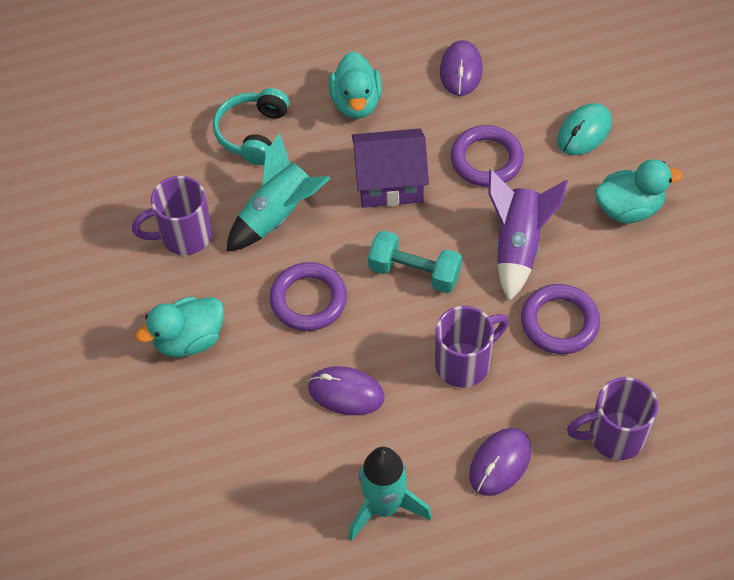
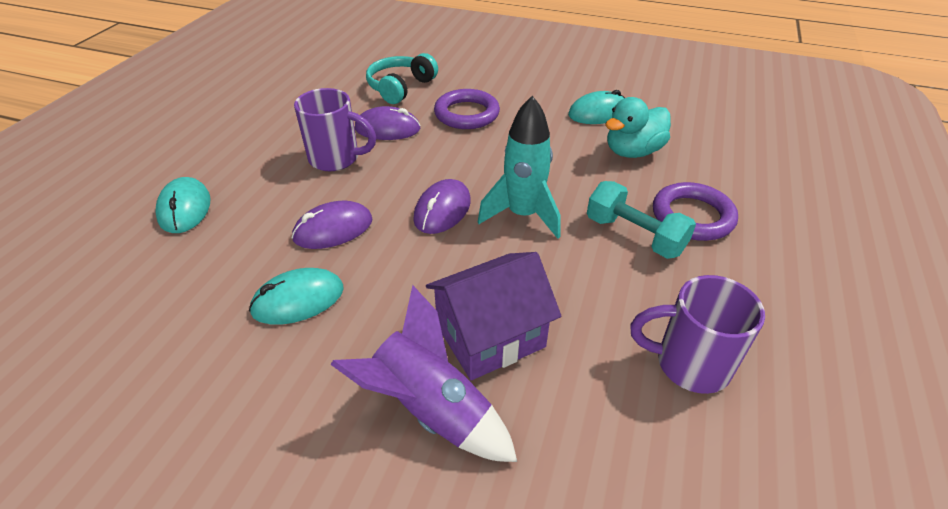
purple mug: [132,176,213,255] [435,306,509,388] [567,377,658,460] = 3 -> [294,88,376,171] [630,275,765,394] = 2
purple ring: [270,262,347,331] [451,125,524,187] [521,284,600,354] = 3 -> [434,89,500,129] [653,182,738,241] = 2
turquoise duck: [136,297,224,357] [329,51,382,119] [595,159,683,223] = 3 -> [605,97,671,158] = 1
turquoise mouse: [557,103,612,155] = 1 -> [155,177,211,233] [249,268,344,325] [568,90,625,124] = 3
turquoise rocket: [226,133,331,252] [349,447,432,541] = 2 -> [478,96,561,239] = 1

